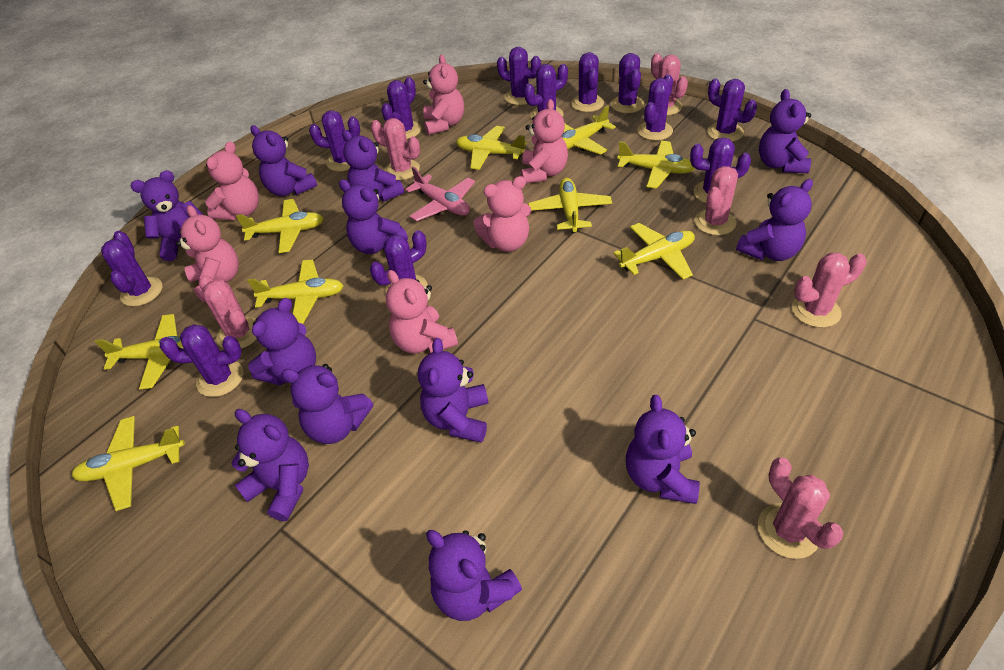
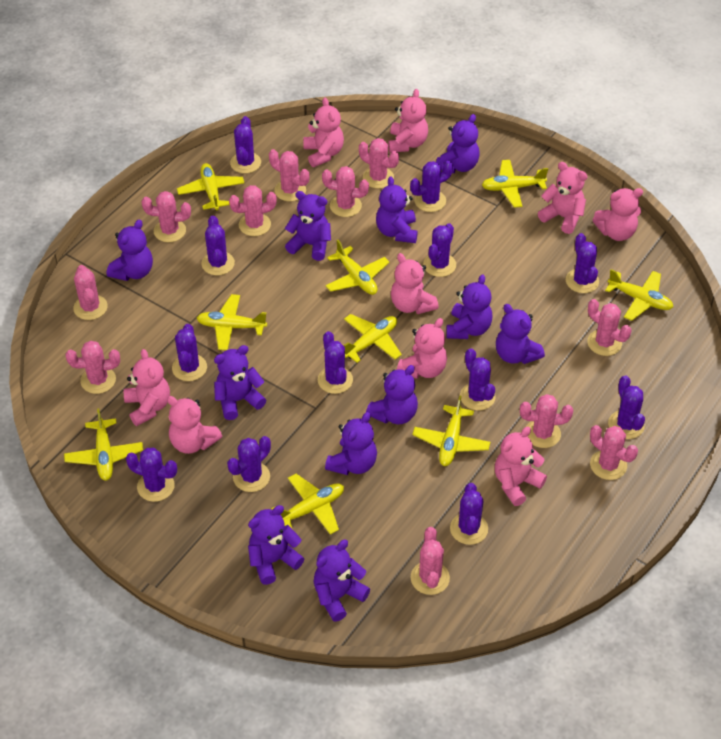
pink cactus: [198,275,257,349] [371,118,420,180] [651,53,688,115] [695,166,738,235] [758,458,844,559] [792,253,866,328] = 6 -> [66,341,120,394] [73,265,108,320] [142,191,191,242] [229,185,277,236] [269,149,309,202] [322,166,369,217] [359,138,399,189] [411,527,450,595] [520,394,573,448] [587,299,631,356] [590,425,638,480] = 11
pink plane: [405,166,475,221] = 1 -> none = 0
pink teddy bear: [176,205,239,302] [205,141,259,220] [386,270,458,353] [423,54,464,135] [473,176,531,252] [521,99,568,183] = 6 -> [124,349,170,426] [167,396,222,454] [303,97,344,167] [388,89,428,153] [391,253,438,314] [397,318,447,379] [495,427,547,506] [538,162,588,234] [593,188,643,241] = 9
purple teddy bear: [131,170,203,261] [231,409,309,521] [248,298,316,385] [250,125,317,196] [281,364,373,444] [339,179,408,254] [342,130,404,202] [418,338,488,443] [426,530,522,621] [626,395,700,504] [736,179,813,261] [759,89,811,173] = 12 -> [107,220,153,281] [214,345,266,420] [248,505,304,585] [285,191,331,261] [314,540,370,622] [325,412,377,475] [366,365,418,424] [376,176,418,243] [436,114,480,173] [446,274,493,339] [496,304,545,364] = 11

